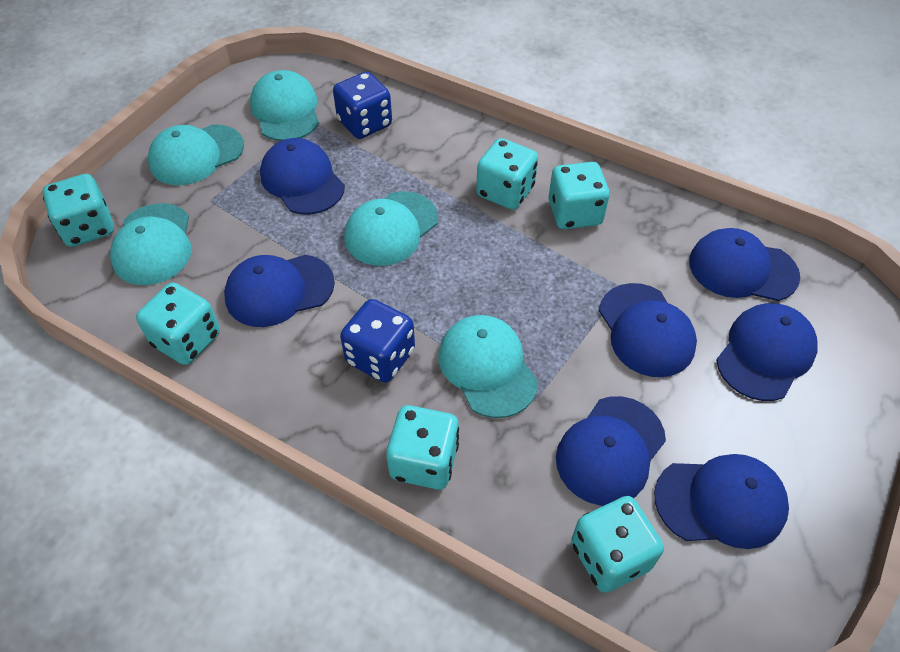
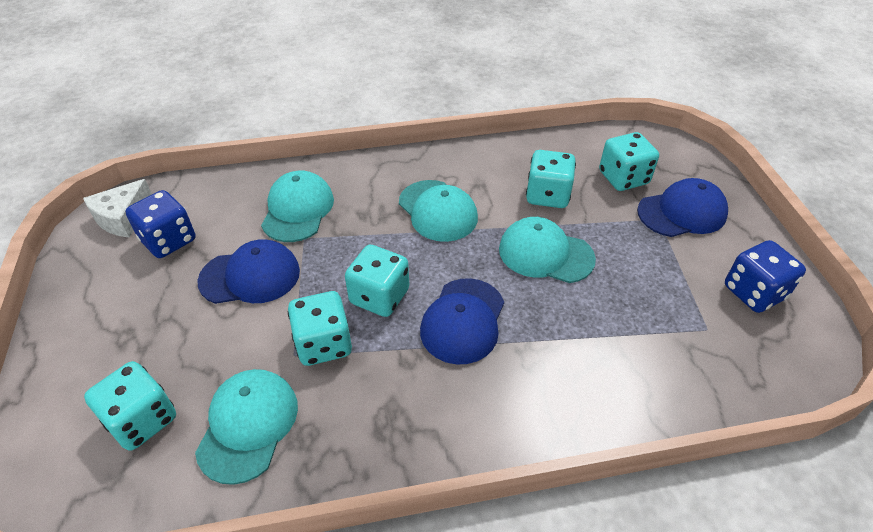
blue cap: [224,255,335,327] [260,138,345,215] [556,396,666,506] [599,283,697,377] [654,454,789,549] [689,228,800,301] [716,303,818,401] = 7 -> [197,239,300,304] [420,278,504,364] [637,178,728,237] = 3
turquoise cap: [110,203,192,285] [148,125,244,185] [250,70,319,141] [344,191,438,266] [438,315,538,418] = 5 -> [195,369,298,485] [261,171,334,242] [399,180,478,242] [499,217,596,283] = 4
turquoise dice: [42,174,114,247] [136,282,220,365] [386,405,459,490] [476,138,538,210] [548,162,610,229] [571,496,664,593] = 6 -> [84,361,176,451] [288,291,352,366] [345,245,409,317] [526,150,576,208] [599,132,659,191] = 5
white cheese: none = 0 -> [83,179,152,238] = 1

